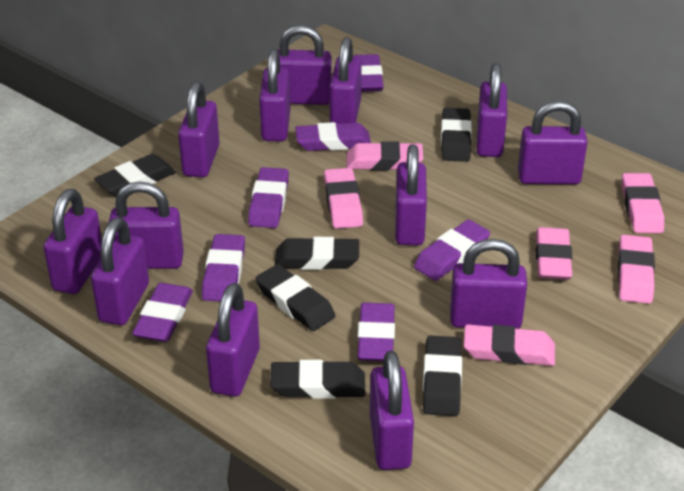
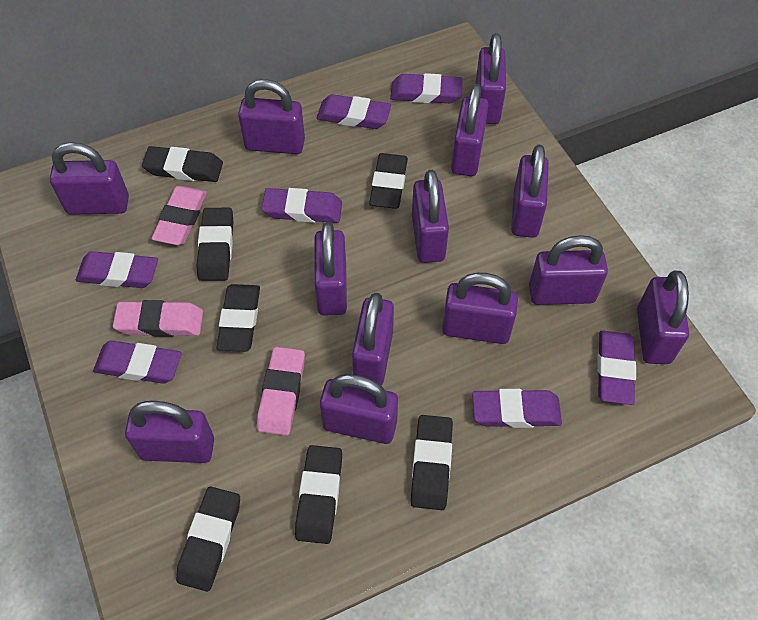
black eraser: [94,154,176,197] [255,264,335,331] [270,360,365,399] [275,237,359,270] [423,335,462,416] [441,108,472,162] = 6 -> [142,146,223,182] [176,487,240,592] [197,208,233,281] [216,284,260,352] [295,445,342,544] [369,153,408,209] [411,415,453,510] = 7
pink eraser: [324,168,363,229] [346,141,423,171] [464,324,555,366] [536,227,572,280] [618,235,655,304] [622,173,664,233] = 6 -> [113,300,203,337] [151,186,207,245] [257,347,305,436] = 3

